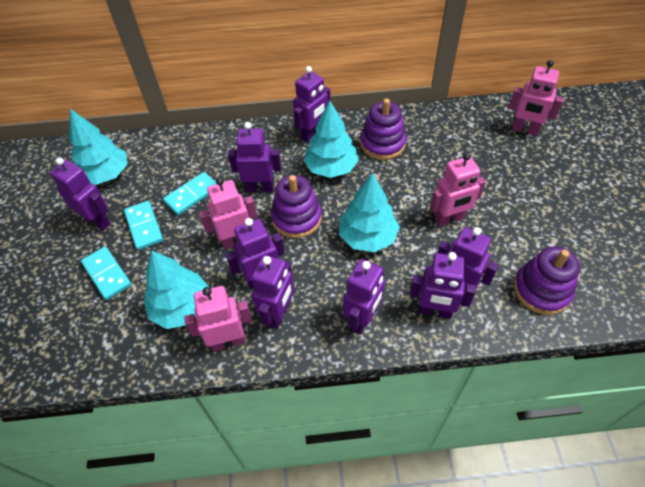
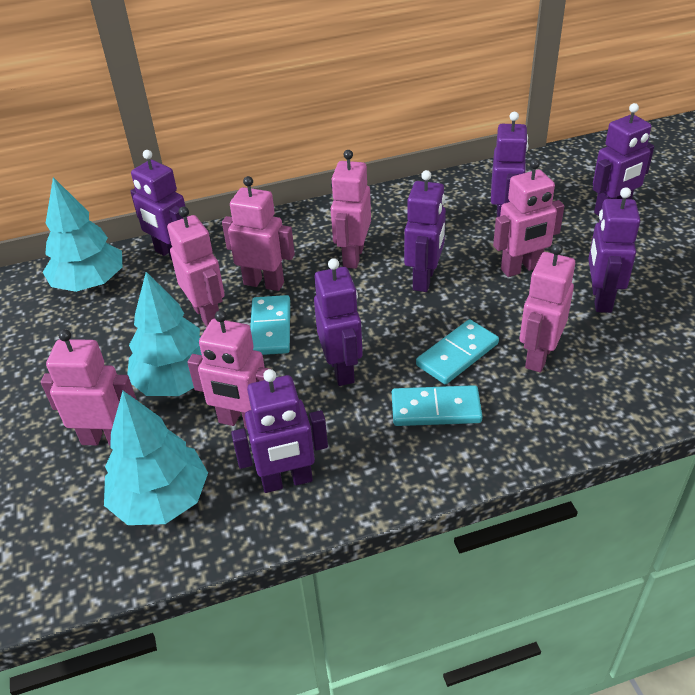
pink robot: [184,286,252,351] [199,177,257,249] [430,153,486,227] [508,60,564,136] = 4 -> [41,329,137,445] [167,207,225,327] [187,310,270,429] [222,176,295,291] [331,150,371,269] [493,159,564,277] [520,243,575,372] = 7
purple robot: [50,157,111,231] [225,218,285,289] [228,122,281,192] [252,255,294,329] [293,66,330,143] [343,259,385,334] [410,252,476,319] [437,227,499,288] = 8 -> [130,150,188,260] [231,369,328,493] [314,258,363,386] [404,170,446,292] [491,112,528,217] [588,187,640,313] [593,103,654,216] = 7
purple stacking toy: [271,175,322,238] [360,98,406,160] [514,246,580,315] = 3 -> none = 0
turquoise tree: [69,109,127,185] [144,251,210,329] [303,100,359,178] [339,173,400,252] = 4 -> [43,177,122,292] [104,391,208,525] [127,272,202,396] = 3

